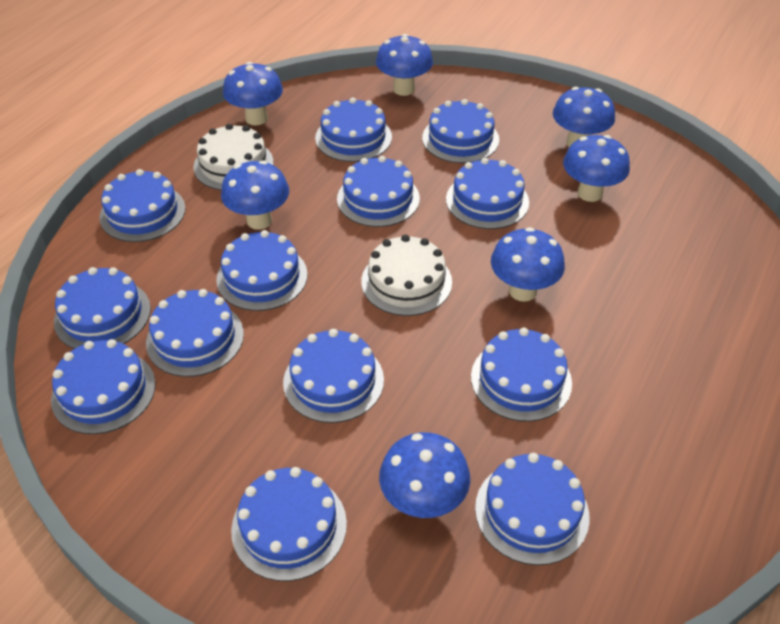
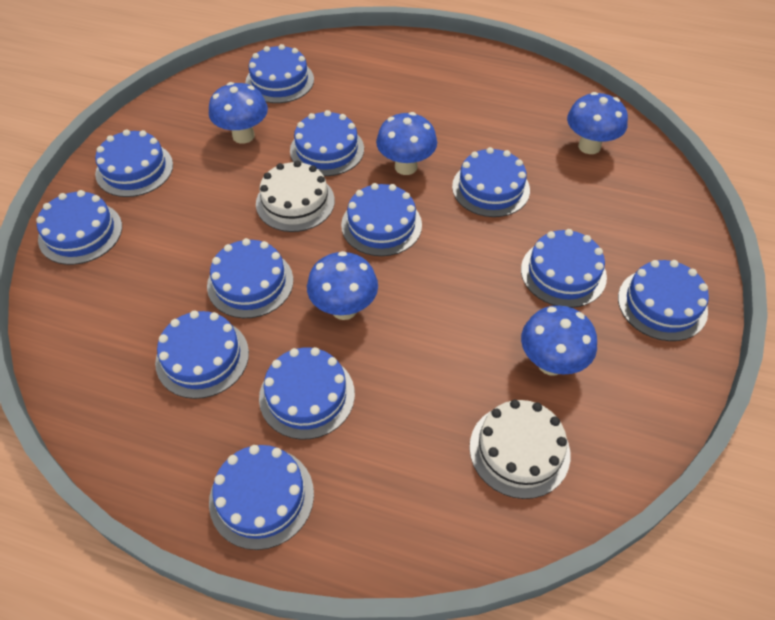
blue cake: [51,339,156,434] [54,267,151,349] [99,169,185,242] [146,289,244,377] [216,230,308,311] [231,467,347,581] [283,329,384,423] [315,98,392,162] [337,156,420,227] [422,99,499,163] [446,158,529,229] [471,328,572,422] [475,453,590,565] = 13 -> [36,190,122,265] [95,129,173,197] [155,311,249,399] [207,238,293,318] [209,445,314,550] [245,44,314,103] [259,347,355,440] [290,110,364,176] [341,183,422,256] [452,147,530,217] [521,229,607,308] [618,260,709,341] = 12
blue mushroom: [221,160,289,230] [223,62,283,125] [376,34,433,96] [379,432,470,518] [491,227,565,302] [553,87,615,147] [563,135,630,202] = 7 -> [209,82,268,144] [307,251,378,320] [376,112,437,175] [521,305,597,376] [567,92,628,154] = 5

